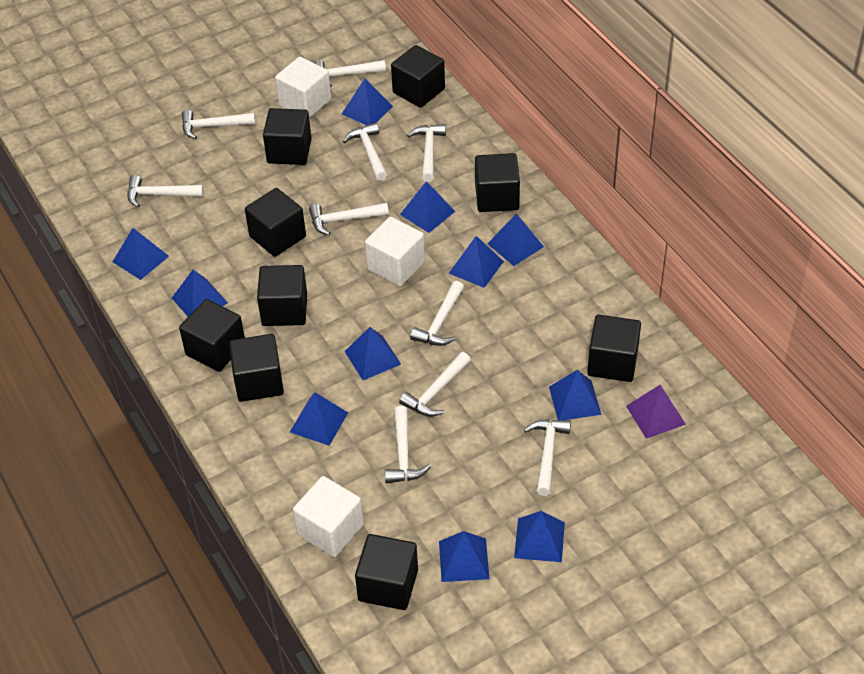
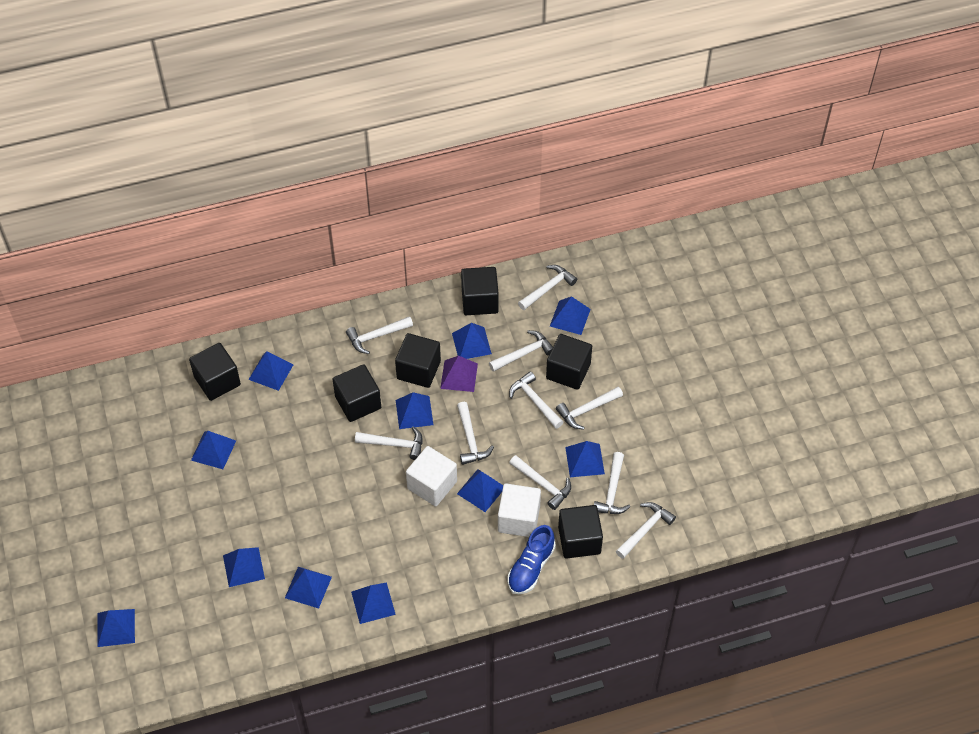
black cube: [179,299,245,372] [229,334,284,402] [245,188,306,257] [257,265,307,326] [263,108,312,165] [355,534,418,610] [391,45,445,108] [475,153,520,212] [587,315,641,382] = 9 -> [189,343,241,401] [333,364,381,422] [395,333,441,388] [461,267,499,315] [546,334,592,390] [558,505,603,559] = 6
blue shoe: none = 0 -> [508,525,556,594] = 1
white cube: [275,57,331,118] [293,476,364,557] [365,217,425,286] = 3 -> [406,446,457,507] [498,484,541,537] = 2

